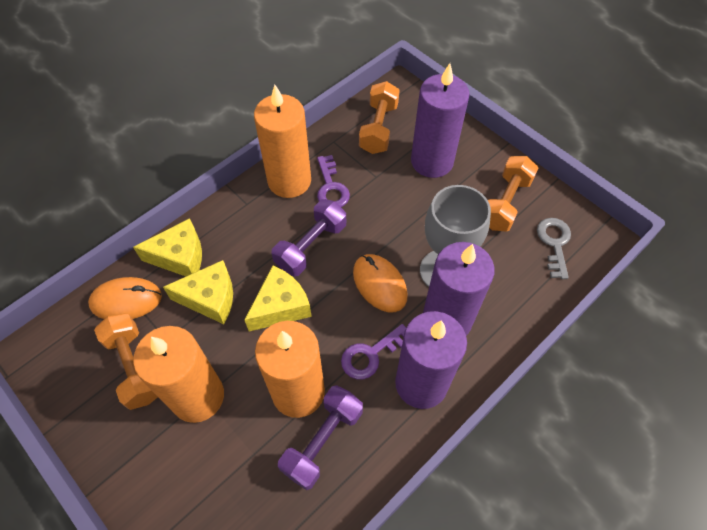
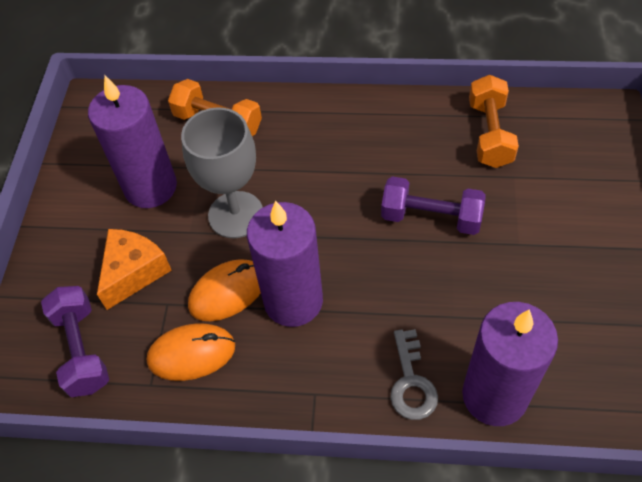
orange candle: [133,326,224,423] [254,85,311,198] [255,321,325,418] = 3 -> none = 0
orange cheese: none = 0 -> [97,229,172,310] = 1
orange dumbbell: [94,313,158,410] [359,81,400,154] [488,156,538,231] = 3 -> [168,79,262,136] [469,75,519,168] = 2
purple key: [317,155,350,207] [341,324,406,380] = 2 -> none = 0
yellow cheese: [133,218,202,276] [163,260,233,324] [244,265,312,331] = 3 -> none = 0

